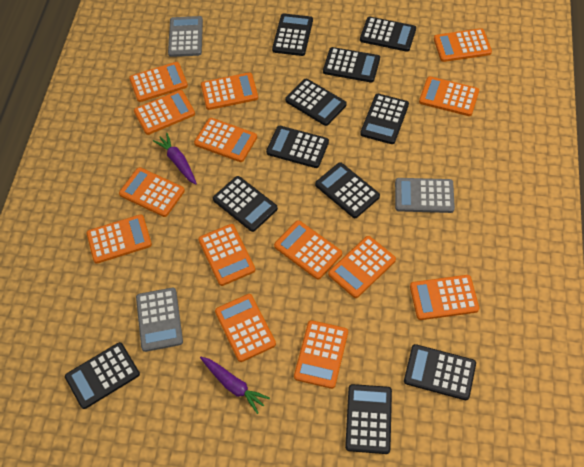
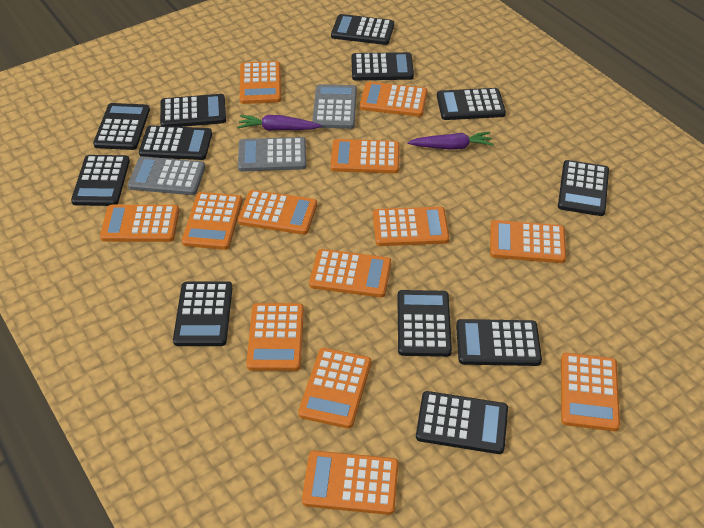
black calculator: [65,342,140,409] [213,176,278,232] [266,126,329,168] [272,14,313,56] [285,79,347,126] [315,162,380,218] [323,47,380,83] [345,384,392,454] [360,17,416,52] [360,94,409,144] [404,344,476,400] = 11 -> [71,155,130,206] [93,103,150,150] [139,126,212,160] [160,94,226,127] [173,281,232,346] [331,14,394,45] [351,52,414,80] [397,290,452,357] [416,391,508,454] [437,88,506,120] [456,319,542,366] [558,160,609,216] = 12
orange calculator: [87,214,152,264] [119,167,185,217] [129,62,188,102] [134,90,195,135] [194,118,257,162] [198,224,255,286] [201,72,258,110] [215,294,276,362] [274,220,342,280] [294,320,348,389] [328,236,396,298] [410,275,479,320] [419,76,479,116] [434,28,492,62] = 14 -> [100,205,179,242] [182,192,242,250] [238,190,317,235] [240,61,281,104] [246,303,304,371] [298,348,371,429] [302,451,399,515] [309,249,391,298] [331,139,400,174] [360,82,427,117] [373,207,449,246] [490,220,566,263] [561,353,620,431] = 13

